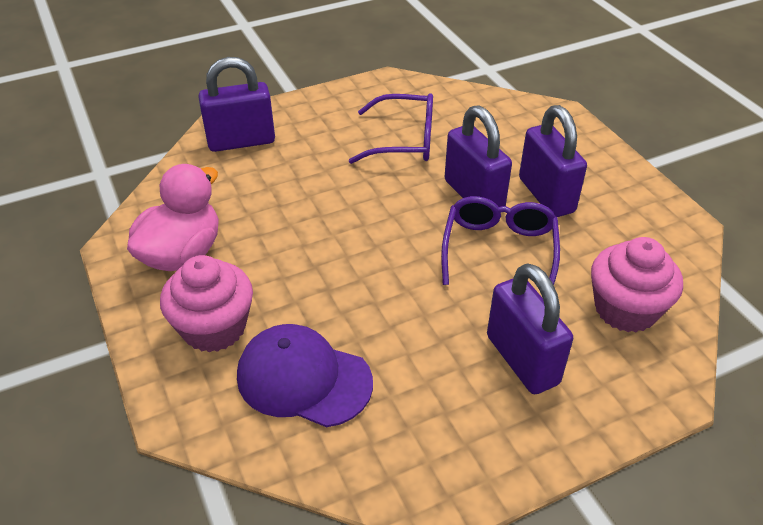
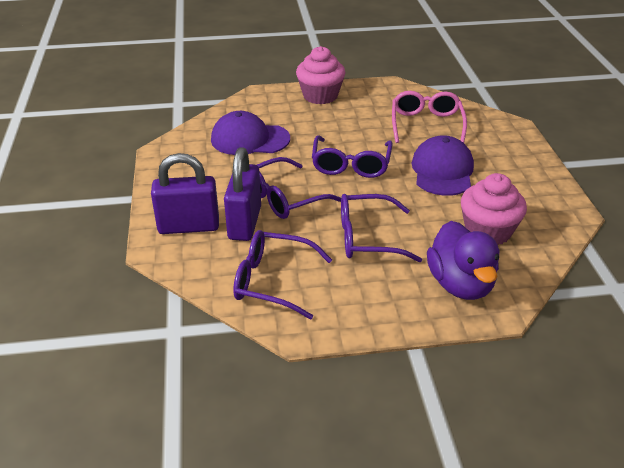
pink duck: [127,164,219,271] = 1 -> none = 0
pink glasses: none = 0 -> [392,91,467,143] = 1
purple cap: [237,324,373,427] = 1 -> [211,111,290,155] [412,135,474,196] = 2
purple duck: none = 0 -> [427,221,499,300] = 1
purple glasses: [349,93,433,164] [441,196,560,285] = 2 -> [233,230,332,319] [257,157,341,219] [312,135,393,178] [341,194,422,262] = 4
purple padlock: [198,57,275,152] [445,105,512,207] [487,263,573,394] [519,105,587,217] = 4 -> [151,153,219,234] [224,147,261,241] = 2

